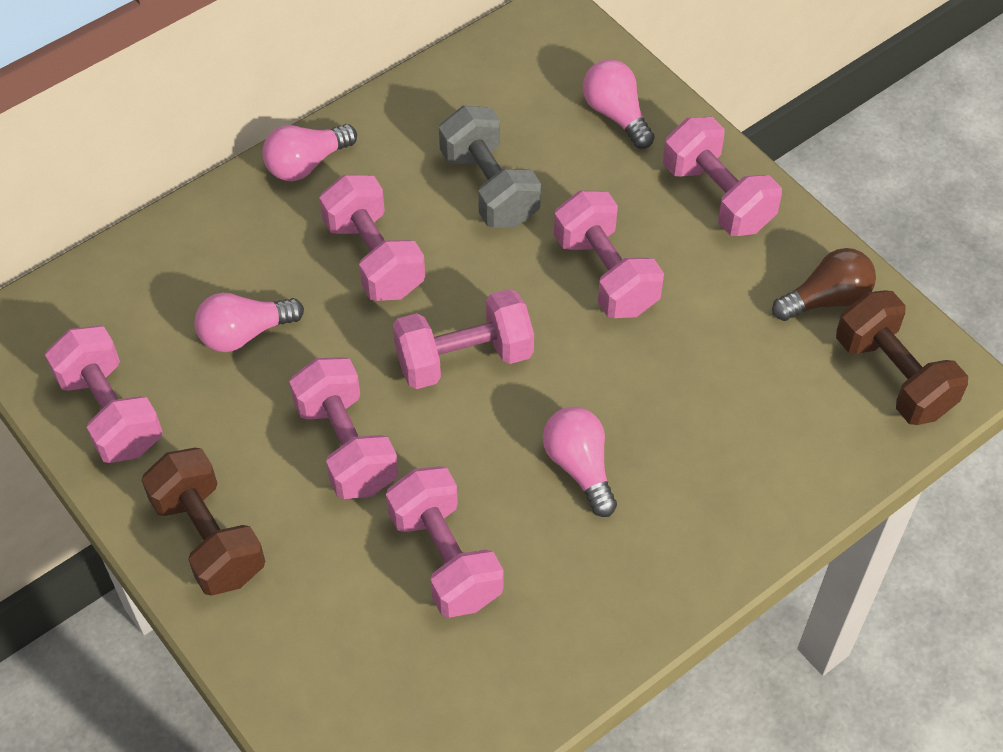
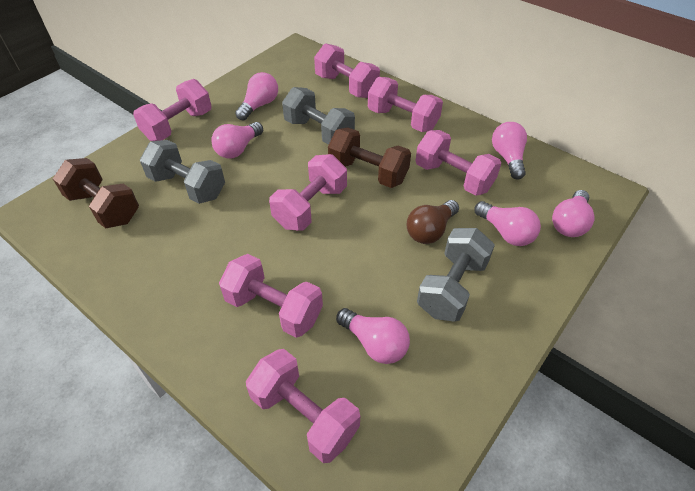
grey dumbbell: [439,106,541,228] = 1 -> [140,140,225,204] [282,87,355,145] [417,228,495,322] = 3
pink light bulb: [194,293,304,352] [262,124,357,181] [543,407,617,517] [583,60,655,149] = 4 -> [211,122,263,159] [235,72,278,121] [336,308,410,364] [474,201,541,246] [492,122,527,180] [552,190,595,237] = 6

